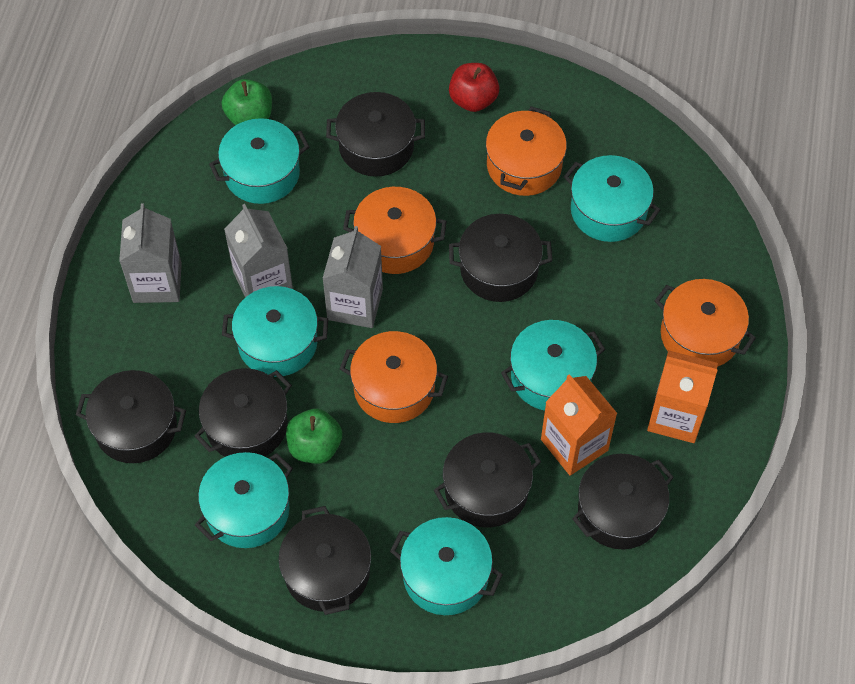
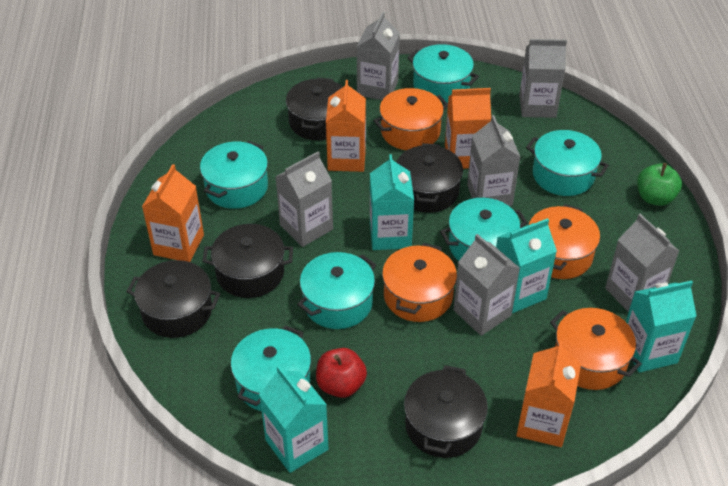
black pot: [76,370,186,463] [194,368,292,457] [279,506,371,615] [326,92,425,177] [434,432,541,527] [449,214,552,302] [572,454,674,550] = 7 -> [126,260,220,338] [202,224,293,298] [286,77,343,140] [396,143,463,213] [404,365,488,458] = 5
green apple: [222,79,272,126] [286,409,342,464] = 2 -> [637,163,682,206] = 1
grey carton: [119,203,182,303] [224,204,293,297] [322,226,383,328] = 3 -> [275,151,333,247] [357,12,400,100] [453,234,520,336] [467,115,520,206] [519,39,567,118] [605,214,679,312] = 6
orange carton: [541,374,618,476] [647,350,718,443] = 2 -> [142,164,204,262] [326,80,366,172] [445,88,491,169] [516,341,581,447] = 4
turquoise carton: none = 0 -> [259,365,329,473] [370,154,414,250] [496,218,557,313] [626,280,697,373] = 4

